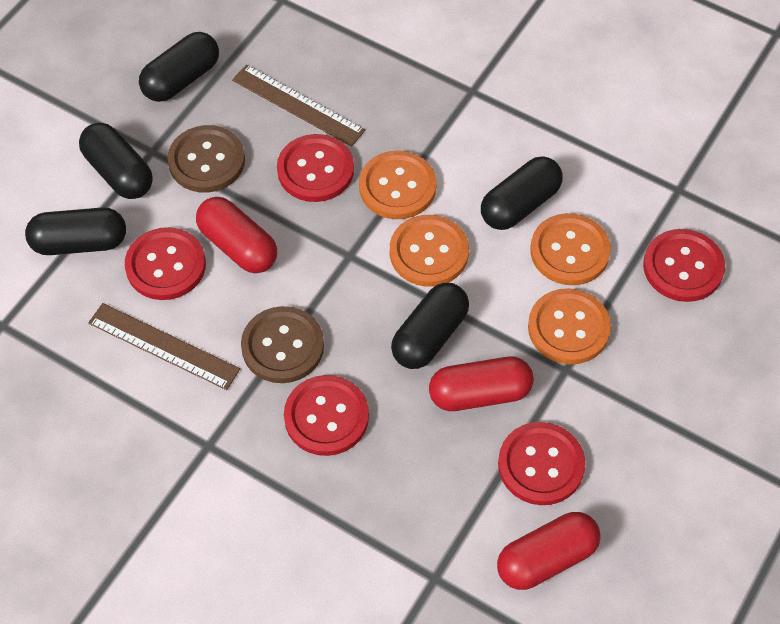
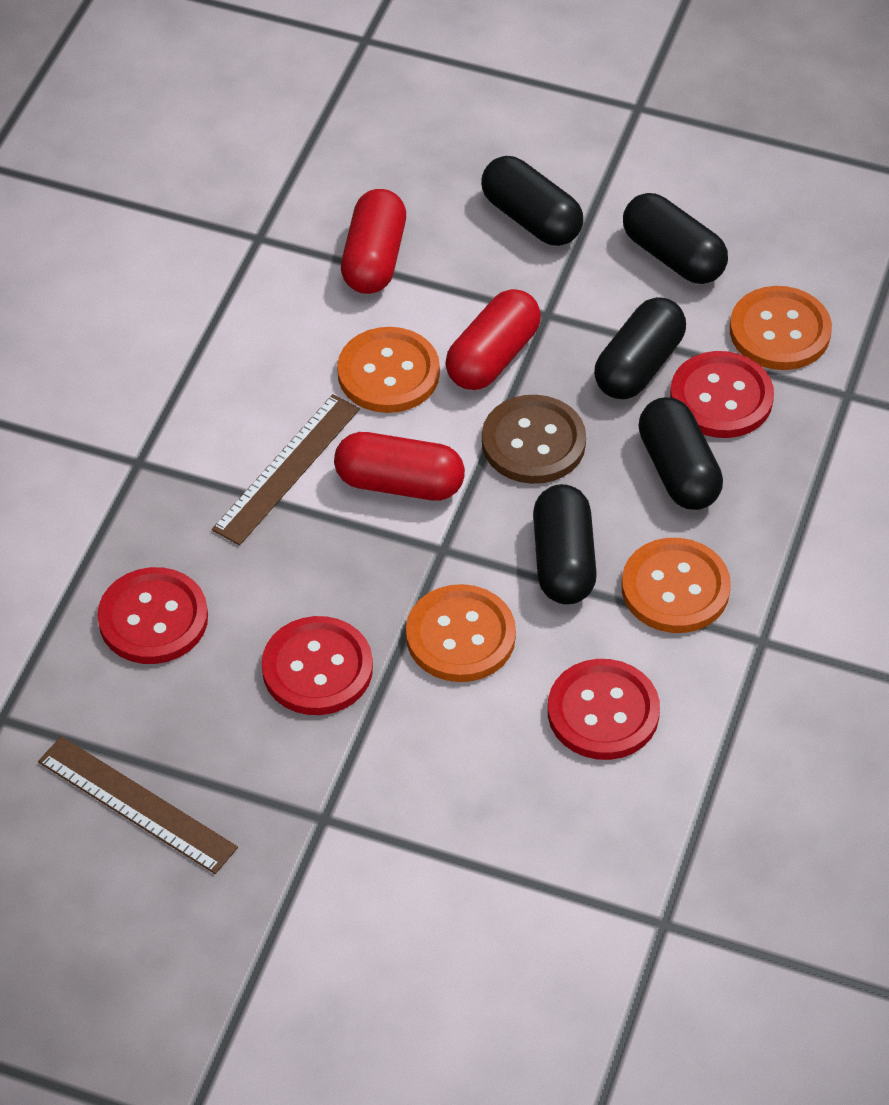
brown button: [167,125,245,193] [241,306,324,383] = 2 -> [482,395,586,484] = 1
red button: [125,227,206,300] [277,134,354,202] [284,375,369,456] [498,422,585,505] [643,229,725,302] = 5 -> [97,567,208,664] [262,616,373,715] [548,659,660,760] [670,351,774,438] = 4

